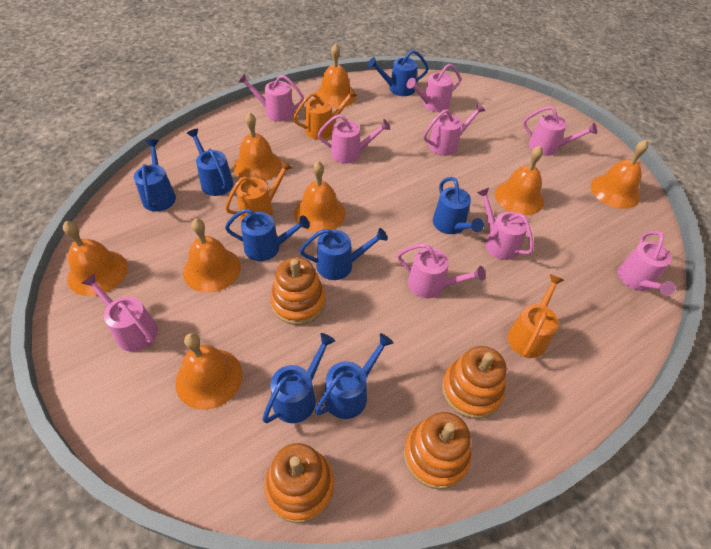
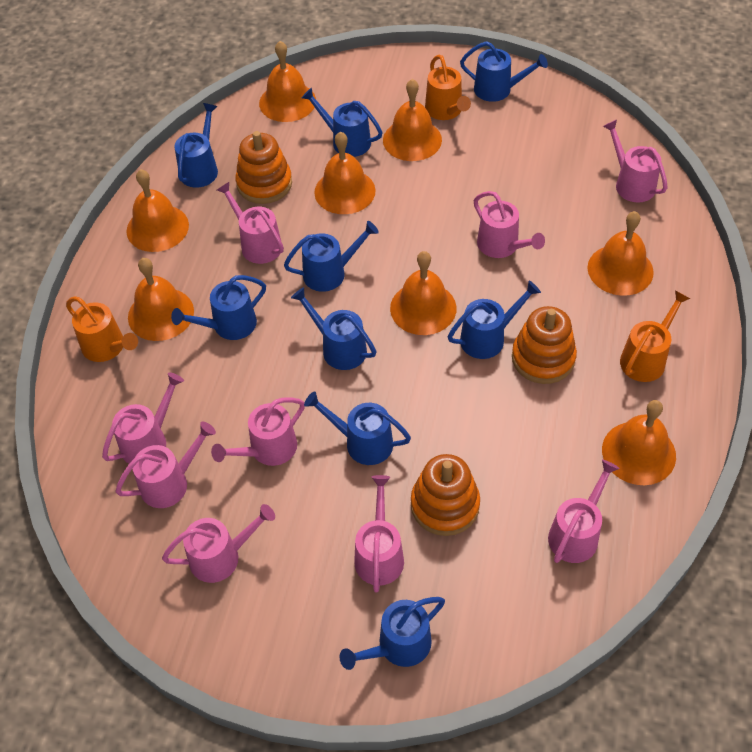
blue watering can: [134,139,176,211] [187,129,234,196] [225,209,310,261] [262,333,335,423] [300,228,387,280] [315,333,394,419] [368,50,429,96] [433,177,484,234] = 8 -> [171,275,266,340] [175,103,218,188] [284,221,379,292] [291,287,376,370] [302,88,382,157] [304,391,411,465] [340,597,445,670] [448,281,541,359] [460,41,548,102] = 9
orange stacking toy: [264,443,334,523] [270,257,325,325] [404,412,472,489] [442,346,507,419] = 4 -> [235,131,292,204] [411,454,480,536] [512,306,577,384] = 3

